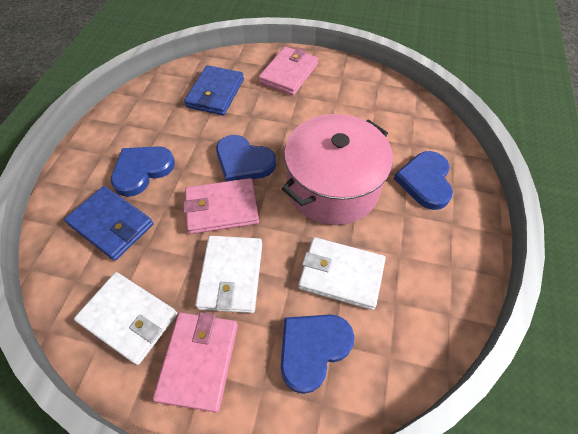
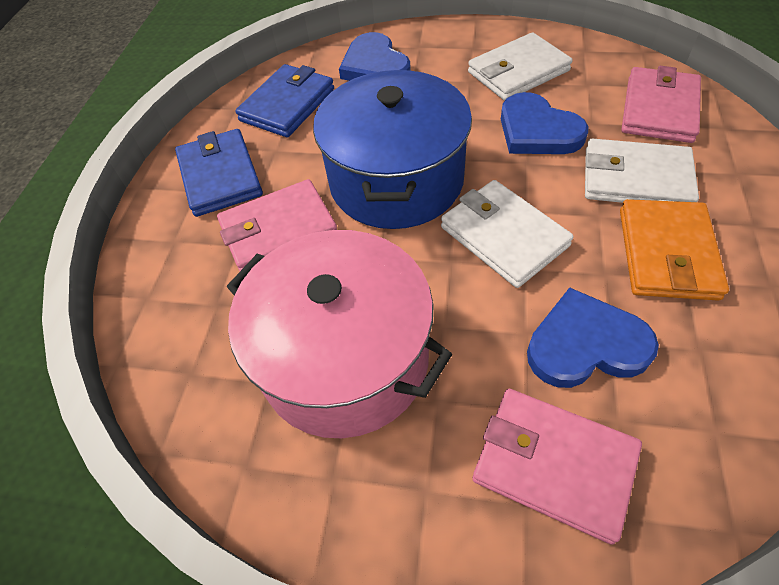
blue heart: [111,146,175,197] [216,135,276,181] [281,314,354,394] [394,151,453,210] = 4 -> [339,32,411,81] [501,92,588,154] [527,287,659,388] = 3
blue pot: none = 0 -> [313,70,472,229] = 1
orange wallet: none = 0 -> [620,199,729,301] = 1

